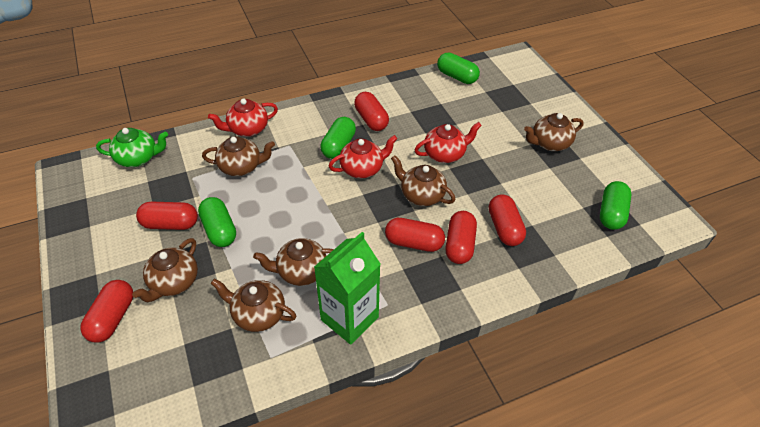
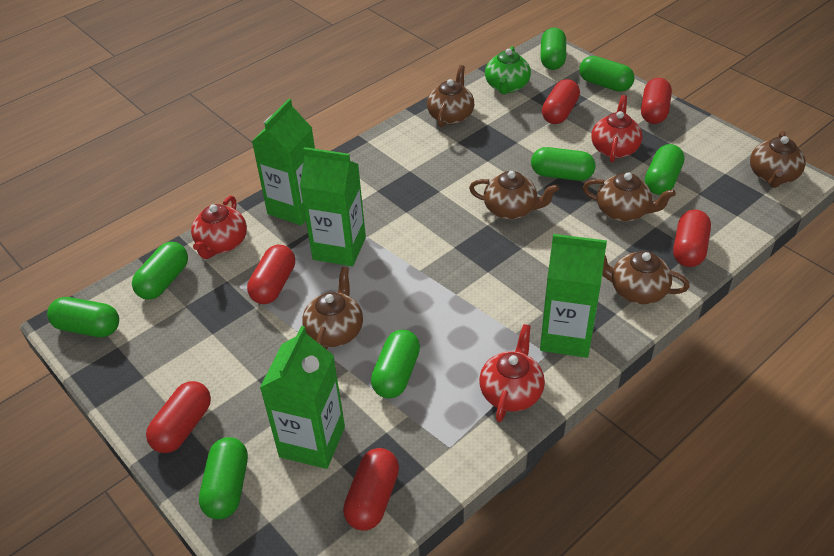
green capsule: [198,197,236,247] [320,117,356,159] [437,53,480,84] [600,181,631,230] = 4 -> [47,297,119,337] [132,242,188,300] [199,437,248,519] [371,330,420,398] [531,147,595,181] [540,27,566,70] [579,56,634,92] [645,144,684,195] = 8
green carton: [314,232,380,345] = 1 -> [252,99,315,225] [260,326,345,469] [300,147,366,266] [540,234,607,358] = 4

